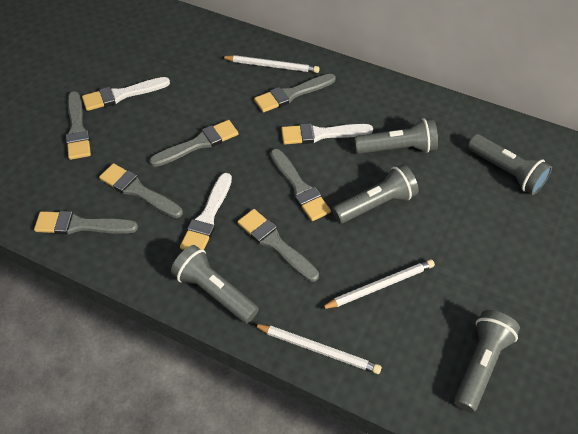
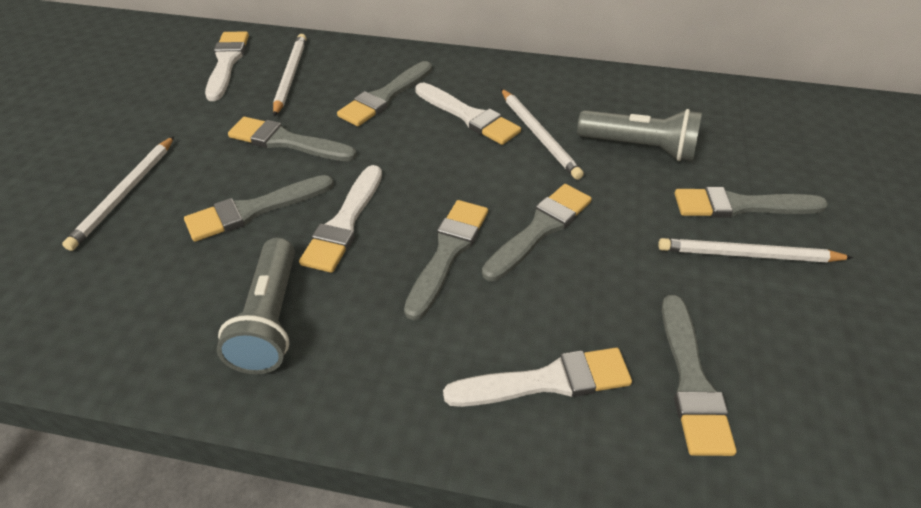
grey flashlight: [171,245,259,323] [332,164,419,224] [354,118,438,154] [454,310,520,413] [467,134,552,195] = 5 -> [217,238,295,374] [577,109,702,161] = 2
white brush: [82,77,170,111] [180,173,232,250] [281,123,373,144] = 3 -> [205,31,249,101] [299,165,382,273] [415,83,521,145] [443,348,632,407] = 4
white pencil: [222,55,320,73] [253,324,382,374] [321,259,435,309] = 3 -> [62,136,174,251] [273,34,306,116] [501,89,584,180] [658,238,853,262] = 4

